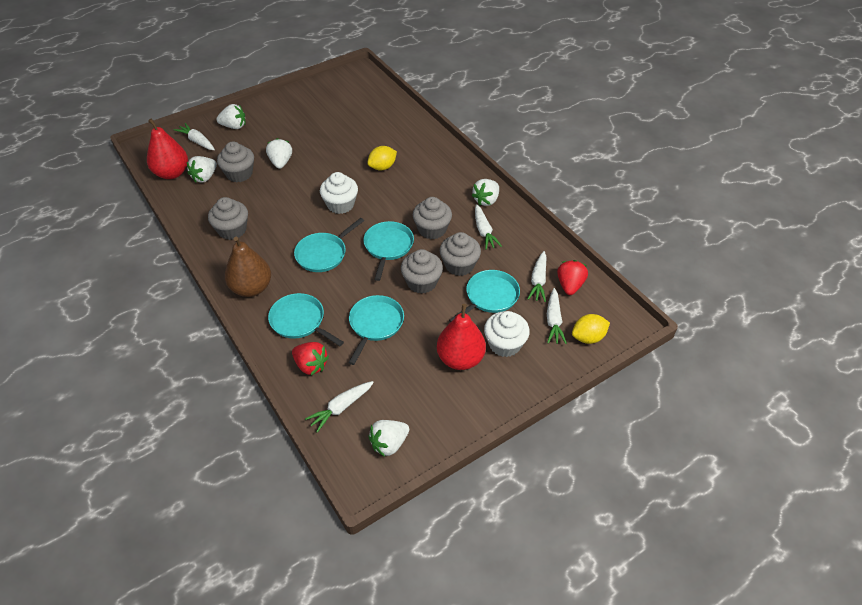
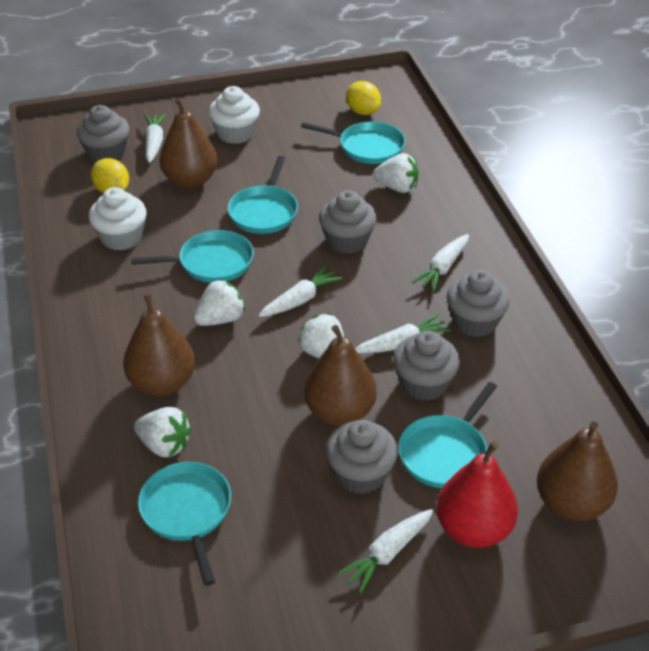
brown pear: [225,237,271,297] = 1 -> [123,293,195,396] [159,98,217,188] [304,325,377,426] [537,421,618,521] = 4
red pear: [147,119,188,179] [437,304,486,370] = 2 -> [436,442,518,548] = 1
red strawberry: [292,342,329,375] [557,260,588,295] = 2 -> none = 0
white strawberry: [187,156,217,183] [216,104,245,129] [266,138,292,169] [368,420,409,457] [471,179,499,206] = 5 -> [134,407,192,457] [194,279,245,326] [297,313,344,359] [373,153,419,193] = 4

